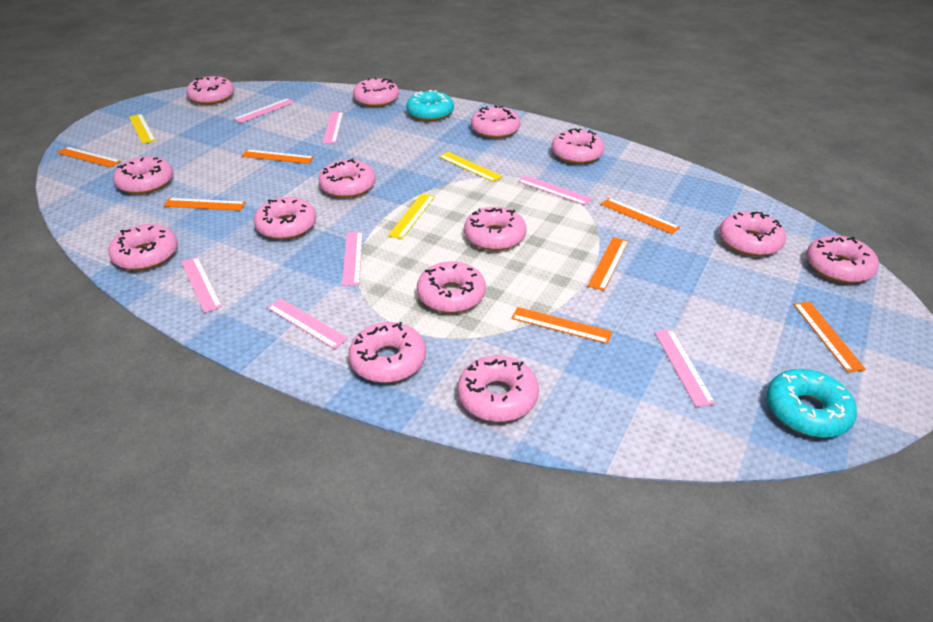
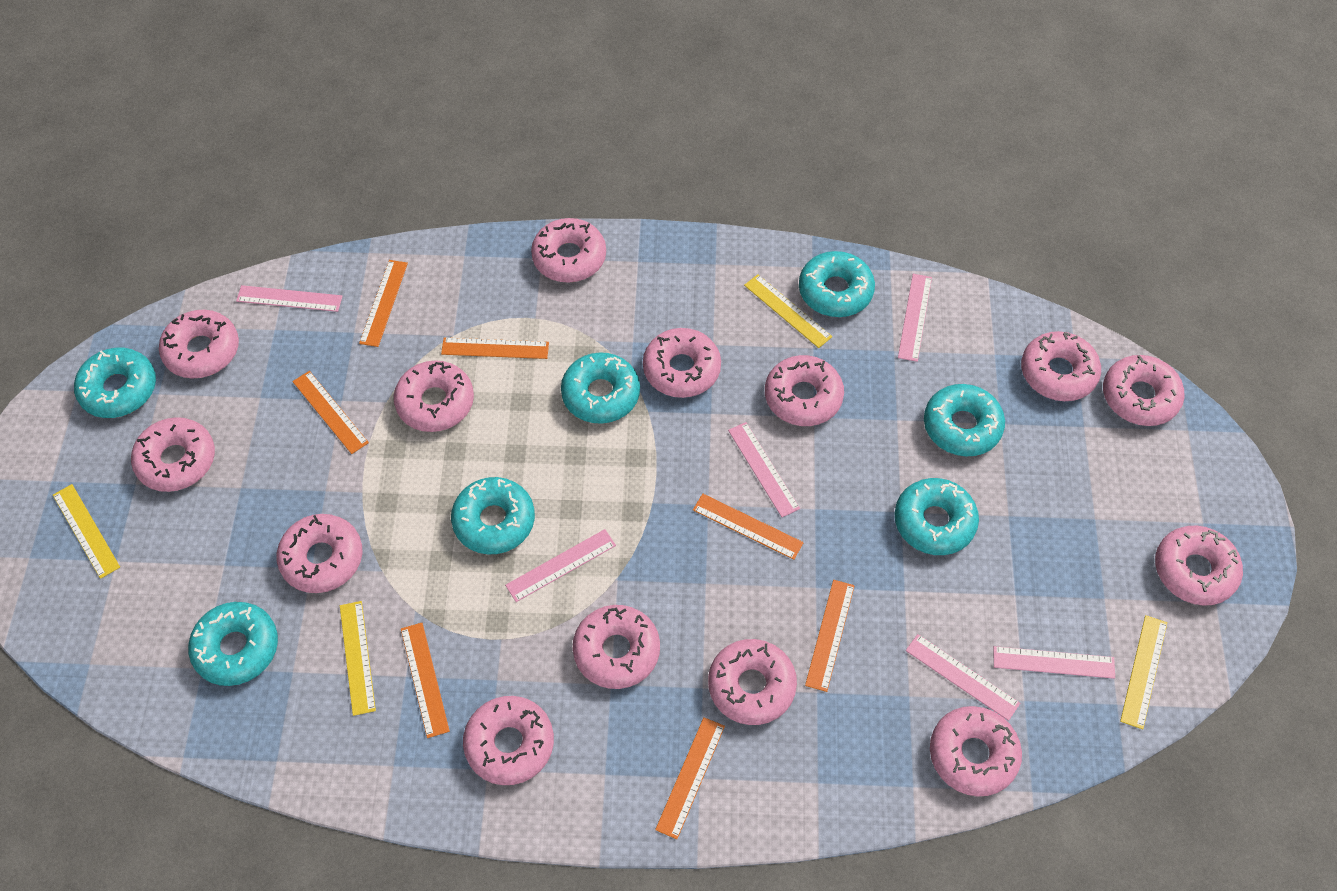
pink ruler: [181,257,222,313] [234,98,295,123] [267,298,348,349] [323,112,343,144] [342,232,363,286] [518,175,592,205] [654,329,716,407] = 7 -> [236,285,343,312] [505,529,616,602] [728,422,800,517] [898,274,932,362] [906,634,1020,721] [993,646,1115,679] = 6
turquoise donut: [406,90,454,121] [766,369,857,438] = 2 -> [74,348,156,418] [188,602,278,686] [451,477,535,554] [561,352,640,424] [799,251,875,317] [895,478,979,555] [924,384,1005,456] = 7
yellow ruler: [129,114,156,144] [388,194,435,239] [439,152,502,182] = 3 -> [53,484,120,579] [340,601,376,716] [744,274,832,348] [1120,615,1167,729] = 4

